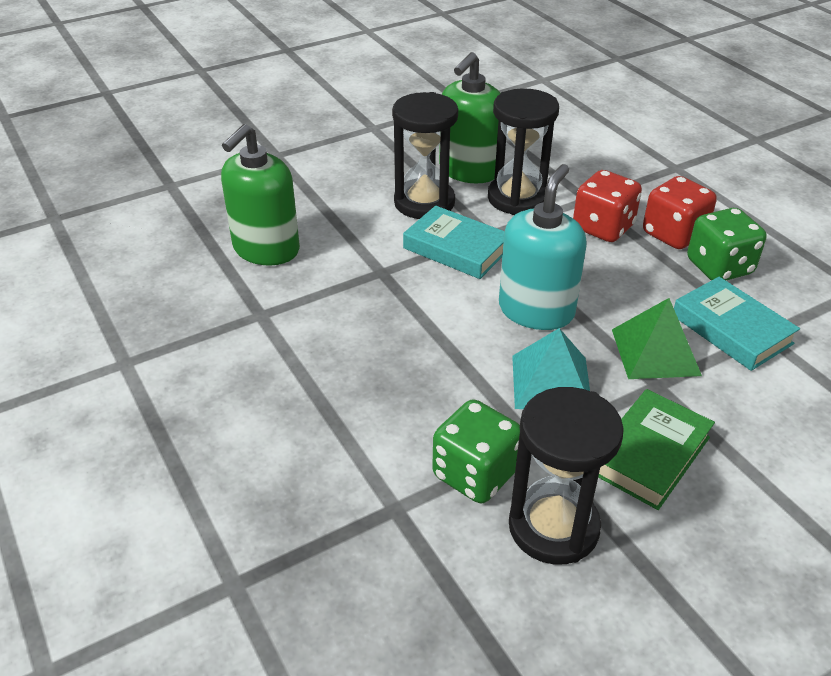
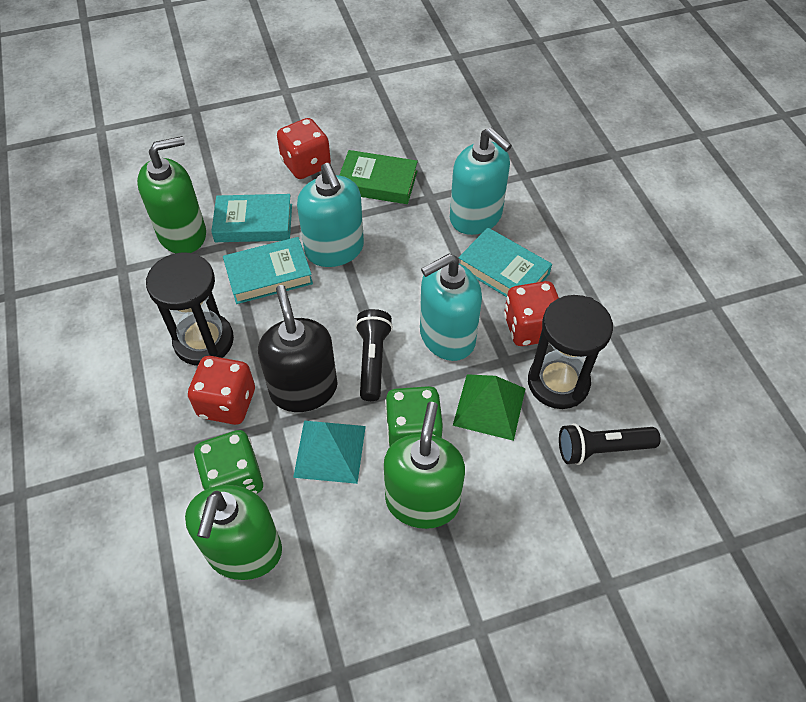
black flashlight: none = 0 -> [355,309,393,401] [559,423,661,465] = 2
black hourglass: [392,92,458,219] [488,88,559,215] [509,387,624,565] = 3 -> [146,252,234,366] [528,295,613,409] = 2
black soap dispenser: none = 0 -> [258,285,337,412] = 1
green soap dispenser: [221,124,300,266] [439,52,500,184] = 2 -> [137,136,206,253] [185,485,282,580] [384,402,465,529] = 3
red dice: [573,170,642,242] [643,176,717,249] = 2 -> [188,356,255,425] [277,118,331,179] [504,281,559,346] = 3
turquoise book: [403,206,505,279] [674,277,800,371] = 2 -> [211,194,292,242] [223,237,313,304] [458,228,552,297] = 3
turquoise soap dispenser: [499,164,587,330] = 1 -> [297,163,364,267] [420,254,482,361] [450,128,512,235] = 3

